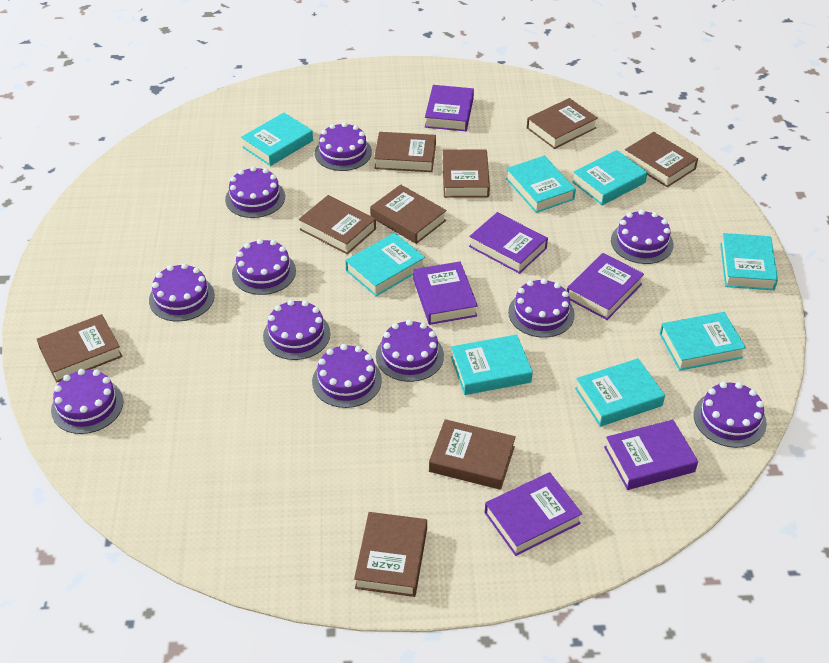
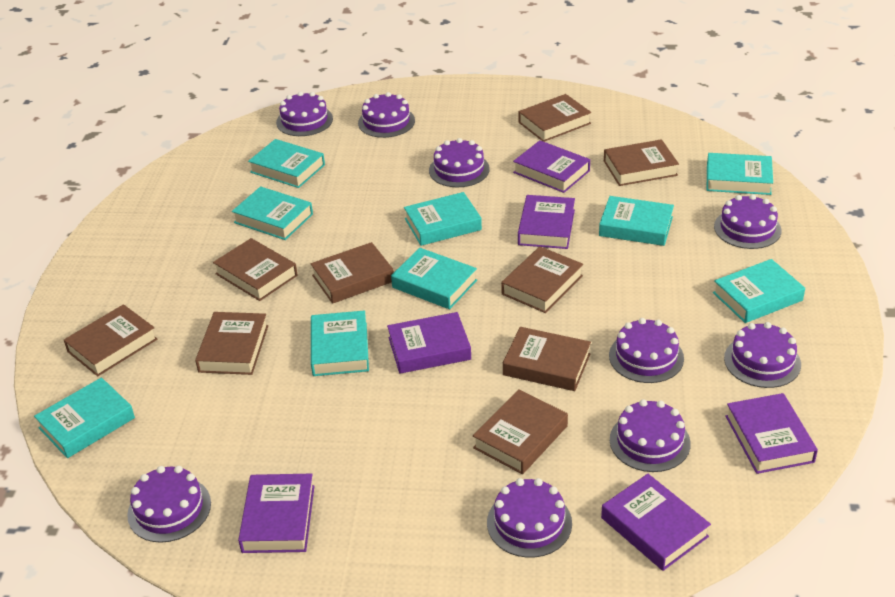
purple cake: [51,369,123,434] [149,263,215,321] [225,166,285,218] [232,239,296,295] [263,300,330,360] [312,344,382,408] [315,122,372,171] [376,320,444,382] [508,278,575,338] [611,209,673,264] [694,382,767,448] = 11 -> [127,466,211,543] [276,92,333,136] [358,92,415,138] [429,138,490,187] [487,478,572,558] [609,318,684,383] [610,399,691,472] [714,194,782,249] [724,322,801,388] = 9
turquoise book: [241,113,313,166] [345,233,425,296] [451,335,533,395] [506,156,576,213] [572,150,647,205] [575,358,665,427] [660,312,746,371] [720,233,778,290] = 8 -> [34,377,135,458] [232,186,313,240] [248,139,325,188] [311,310,369,376] [391,248,477,309] [404,192,482,246] [599,196,674,246] [707,153,773,195] [713,259,805,323] = 9

